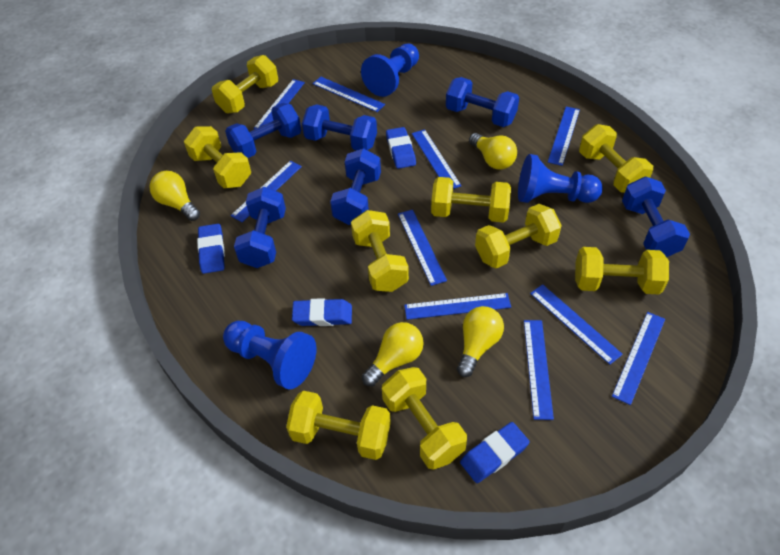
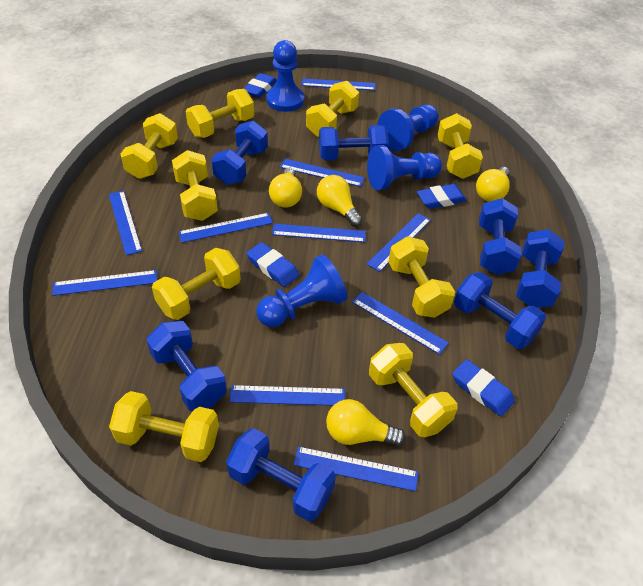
blue dumbbell: [225,103,301,158] [234,187,286,268] [302,104,377,151] [330,149,381,225] [446,77,519,127] [622,177,690,257] = 6 -> [147,321,227,411] [211,121,268,185] [226,428,336,522] [319,125,389,161] [454,272,546,349] [479,198,522,275] [516,229,564,308] = 7
blue pawn: [223,321,316,389] [361,43,419,97] [518,154,603,203] = 3 -> [256,255,347,327] [266,40,304,112] [367,145,442,190] [377,105,438,151] = 4

